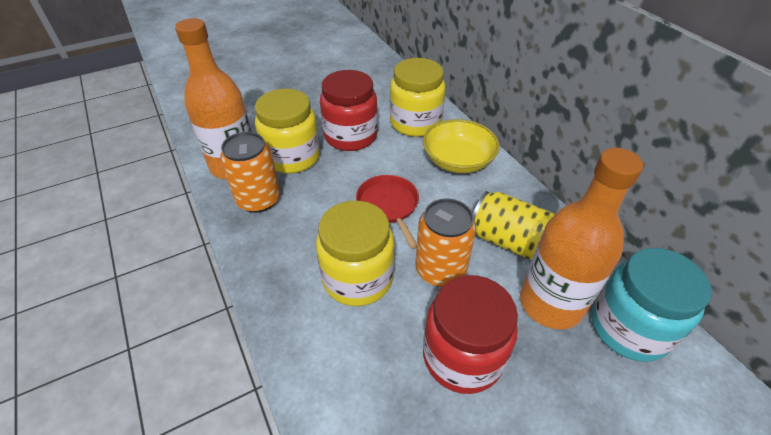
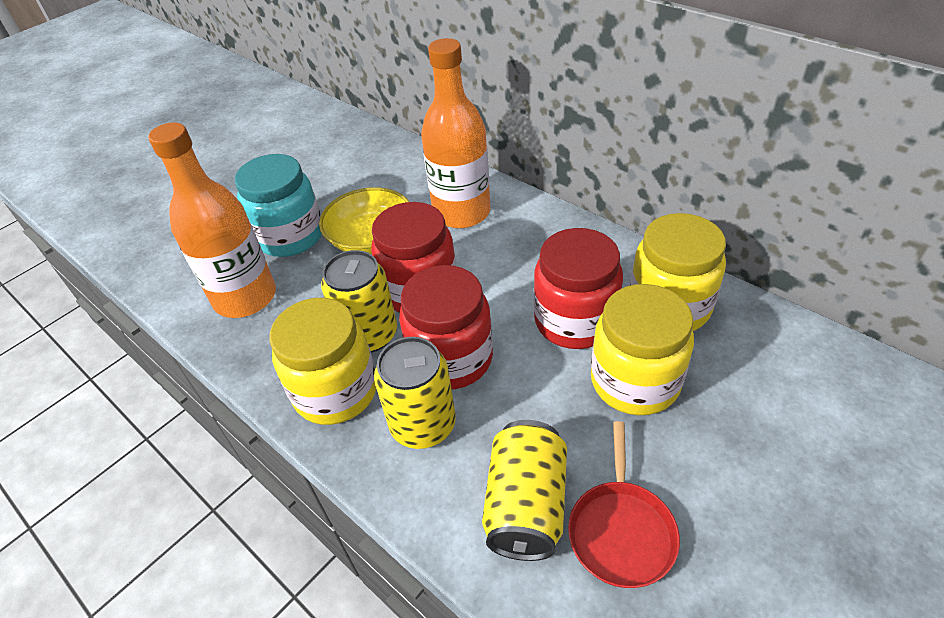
orange can: [220,132,280,213] [415,198,476,287] = 2 -> none = 0
red jar: [320,70,378,151] [423,275,518,394] = 2 -> [371,202,456,313] [399,265,493,389] [534,228,623,349] = 3
yellow can: [473,191,555,260] = 1 -> [321,250,397,353] [374,337,456,449] [482,420,567,561] = 3

